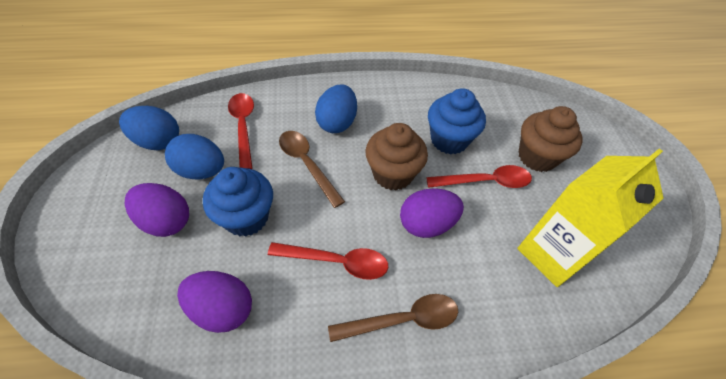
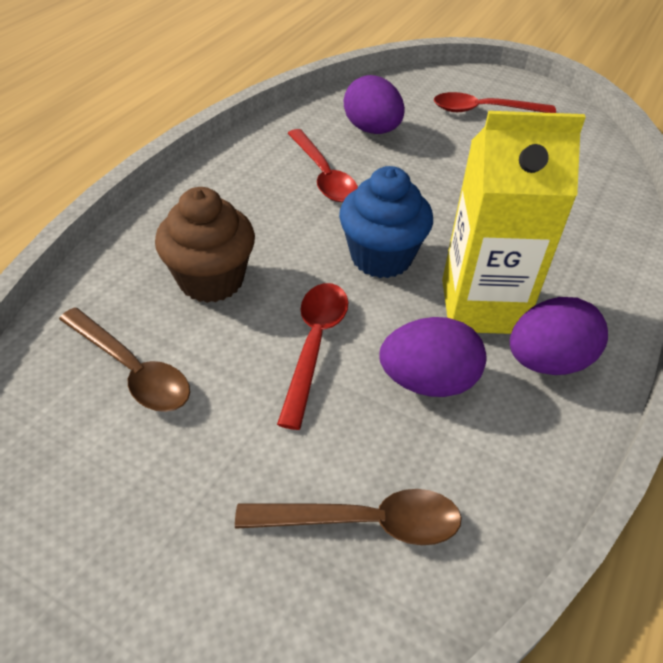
blue cupcake: [203,167,273,237] [428,88,486,154] = 2 -> [339,166,433,278] = 1
blue egg: [119,106,179,150] [165,134,224,180] [315,85,357,133] = 3 -> none = 0
brown cupcake: [365,123,428,190] [518,106,583,172] = 2 -> [155,187,255,303] = 1

